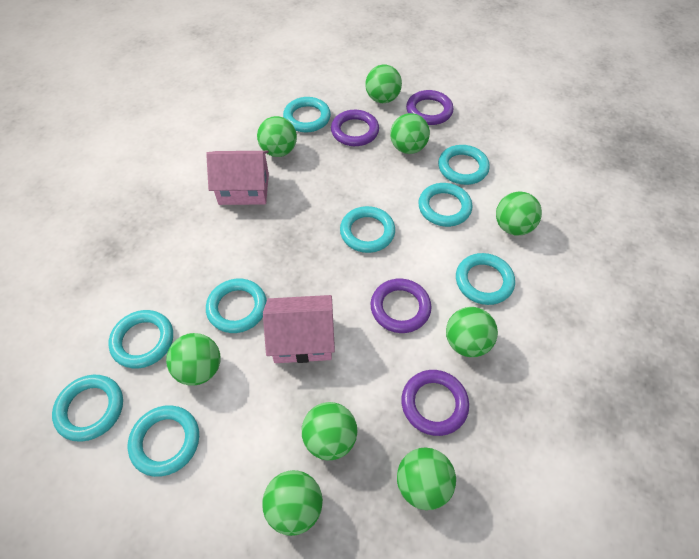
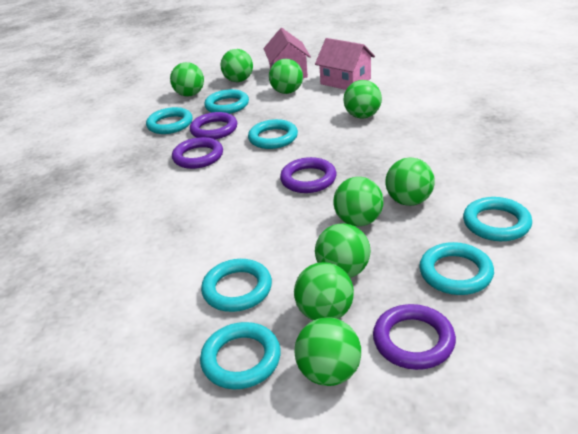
turquoise ring: [52,375,123,442] [108,310,173,368] [128,405,199,477] [206,279,267,333] [283,97,331,132] [340,206,395,253] [418,183,472,227] [438,145,490,185] [456,253,515,305] = 9 -> [146,107,193,134] [200,322,281,389] [201,259,272,312] [204,89,249,114] [248,119,298,149] [419,242,494,295] [463,197,532,241] = 7

